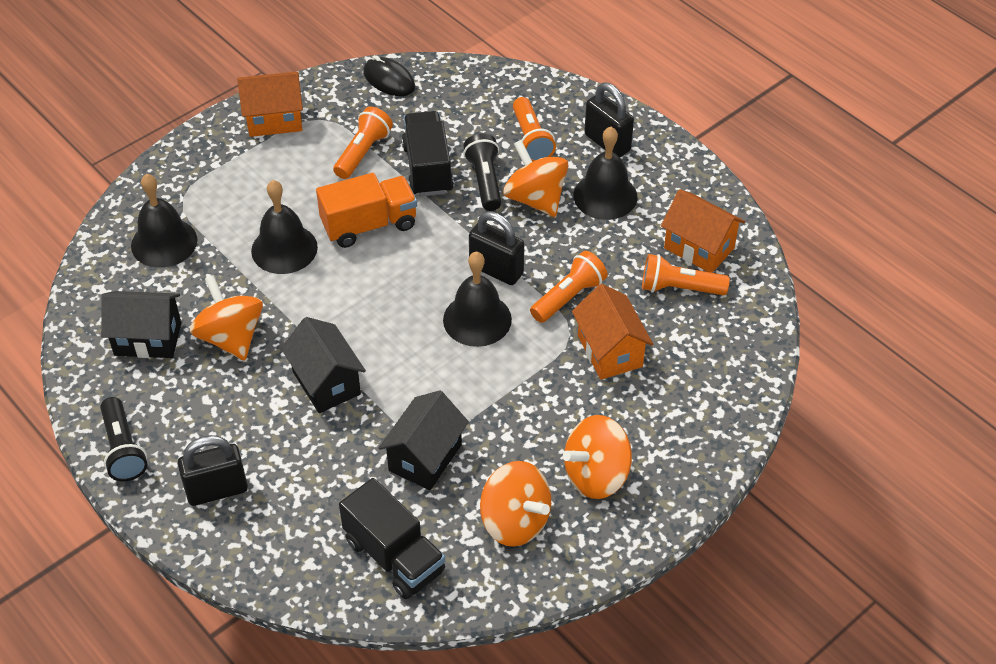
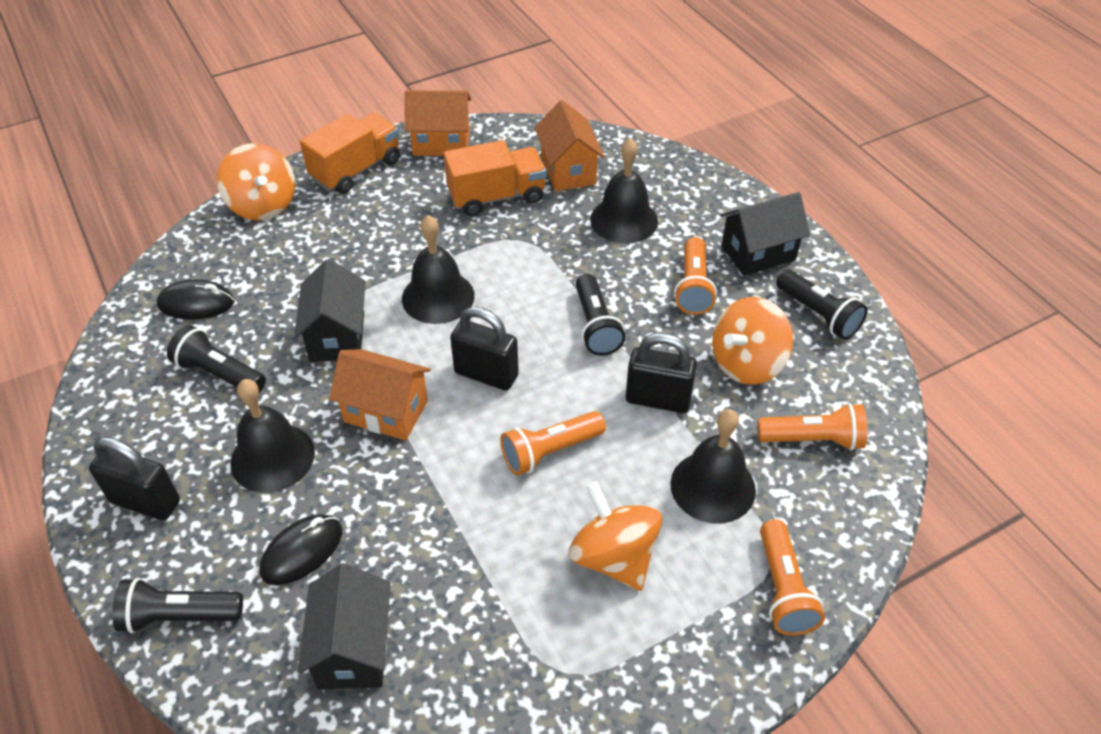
black flashlight: [100,397,147,481] [463,133,501,211] = 2 -> [112,578,243,634] [167,325,266,393] [575,274,625,356] [776,269,868,340] = 4
black mouse: [363,55,415,96] = 1 -> [157,279,234,320] [260,514,342,585] = 2
black truck: [339,478,445,599] [402,111,454,197] = 2 -> none = 0
orange spinning top: [190,275,263,361] [480,461,551,547] [503,140,568,217] [563,415,632,499] = 4 -> [217,143,295,220] [569,481,663,591] [712,297,793,385] = 3
orange truck: [316,173,417,248] = 1 -> [300,113,400,194] [444,140,546,216] = 2

